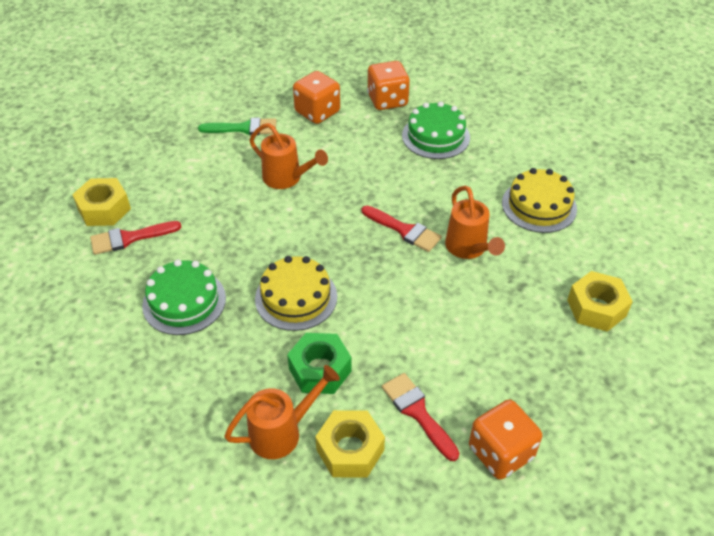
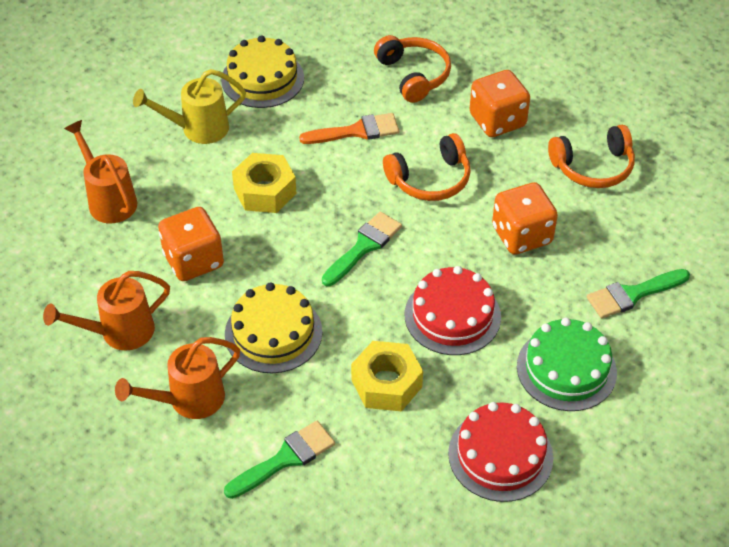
green brush: [198,118,276,135] = 1 -> [224,421,335,499] [322,211,402,286] [587,269,690,318] = 3
green cake: [142,259,226,335] [402,101,470,159] = 2 -> [517,318,617,411] = 1
green nut: [287,333,352,394] = 1 -> none = 0
orange brush: none = 0 -> [299,113,399,144] = 1
orange headphones: none = 0 -> [374,35,451,103] [383,133,471,201] [548,125,635,188] = 3
red brush: [90,221,181,255] [362,206,442,252] [382,373,459,461] = 3 -> none = 0
red cake: none = 0 -> [405,266,501,355] [448,402,553,502] = 2
yellow nut: [72,178,131,226] [315,410,385,478] [567,271,633,332] = 3 -> [232,153,297,213] [351,341,423,412] = 2
yellow watering can: none = 0 -> [133,69,246,144] = 1

